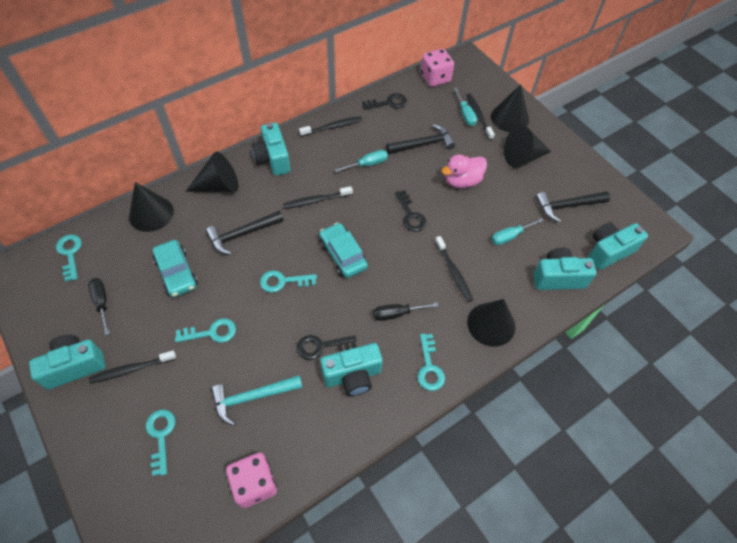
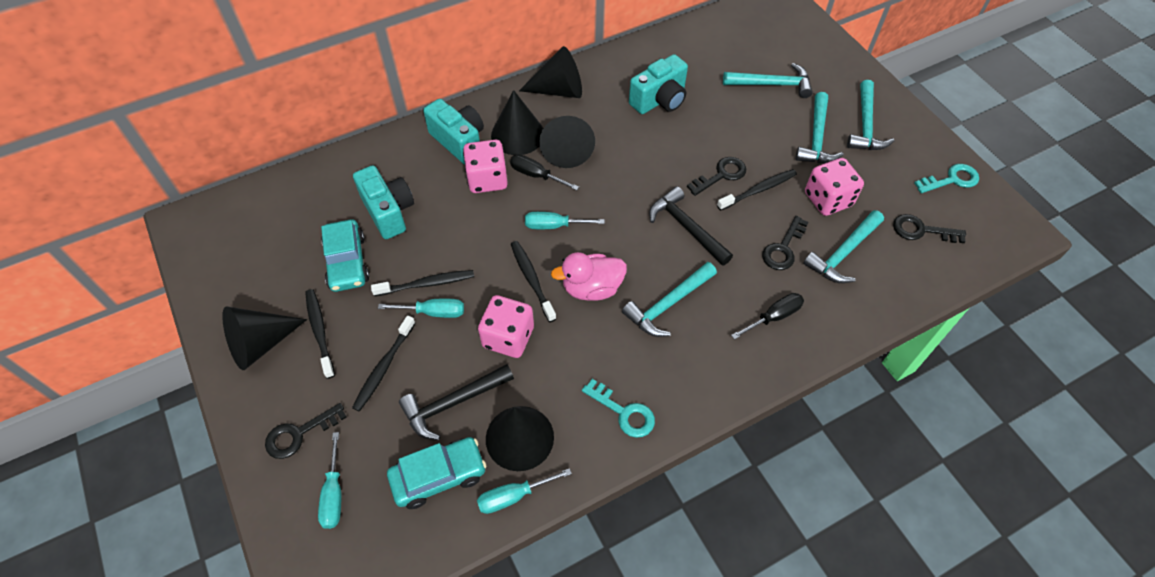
black hammer: [206,211,284,255] [386,124,456,154] [536,191,610,222] = 3 -> [399,364,514,440] [649,186,733,266] = 2
black key: [297,335,356,360] [362,93,407,110] [395,190,427,232] = 3 -> [265,403,347,459] [687,157,746,196] [762,216,809,270] [893,214,966,243] = 4
pink dice: [226,453,277,508] [421,49,454,87] = 2 -> [463,140,508,193] [478,295,534,358] [805,158,864,216] = 3
turquoise camera: [29,335,106,390] [252,122,290,176] [320,343,383,396] [533,248,596,290] [588,222,648,270] = 5 -> [353,165,414,239] [423,99,484,164] [629,54,688,114] = 3
turquoise hammer: [211,375,303,426] = 1 -> [622,262,717,337] [723,63,813,98] [795,92,844,163] [803,210,884,283] [847,80,895,150] = 5
turquoise key: [56,234,82,281] [146,409,175,476] [175,318,236,343] [260,270,317,293] [418,333,445,391] = 5 -> [582,379,655,438] [914,164,979,193] = 2
turquoise screwdriver: [335,150,388,172] [454,88,477,126] [491,218,544,245] = 3 -> [318,432,341,529] [378,299,464,318] [477,468,572,514] [525,212,605,229] = 4

